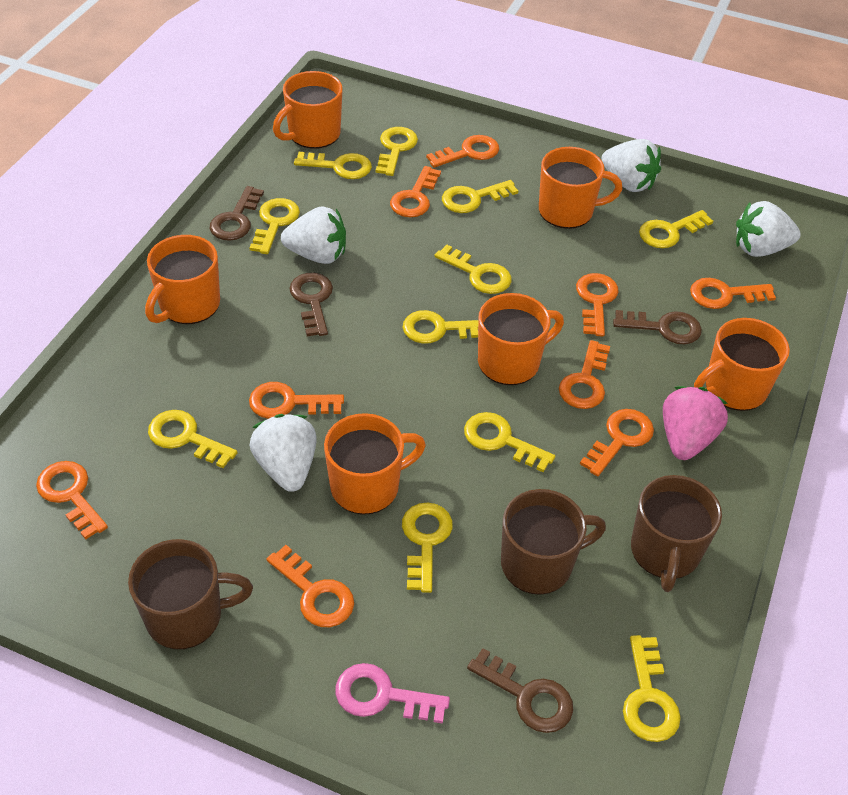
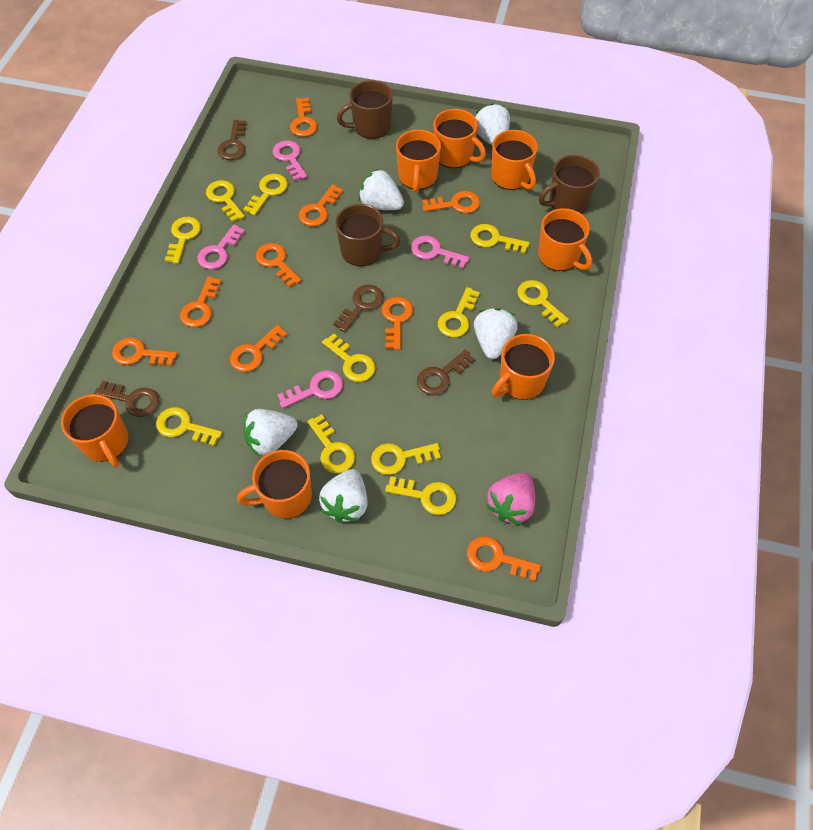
orange mug: [145,235,220,324] [273,71,343,149] [324,413,426,514] [478,293,564,385] [539,147,622,229] [694,318,790,411] = 6 -> [61,394,129,467] [237,450,312,519] [396,129,441,193] [433,109,486,168] [491,130,538,190] [492,334,555,400] [538,208,592,271] = 7
pink key: [335,663,450,724] = 1 -> [197,225,245,269] [273,140,307,181] [277,370,343,408] [411,236,470,268] = 4
white strawberry: [250,414,317,492] [281,206,346,264] [601,139,661,192] [736,201,801,257] = 4 -> [243,409,298,456] [319,469,368,523] [359,169,404,210] [474,308,518,359] [475,103,510,145] = 5

